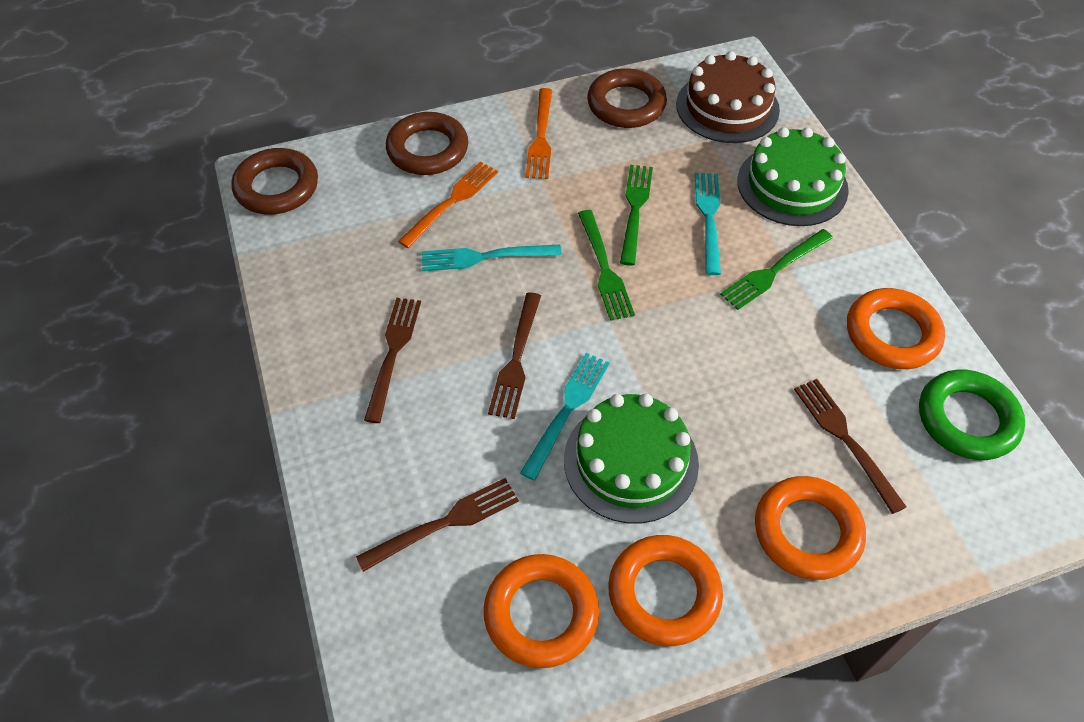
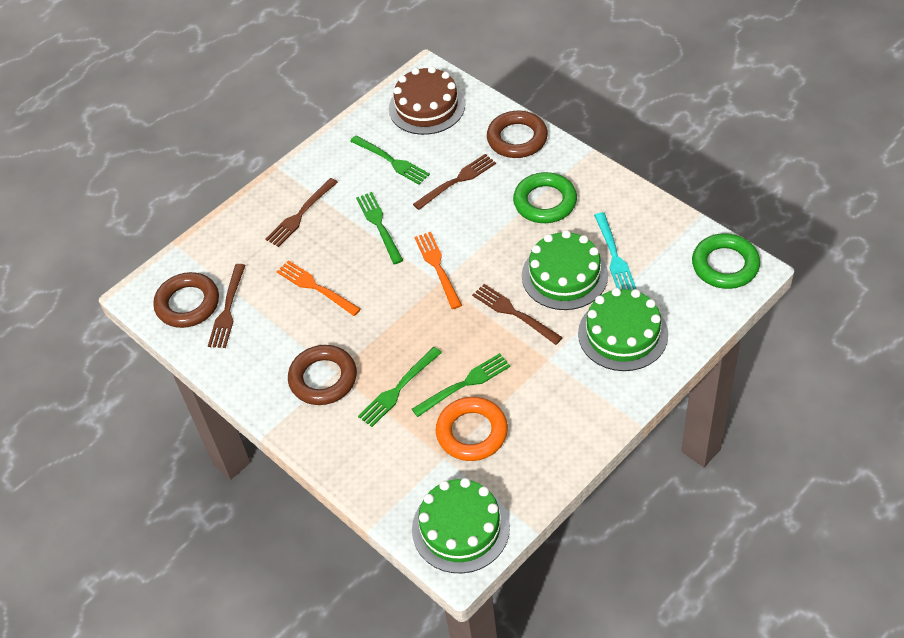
green cake: [564,393,699,524] [737,127,849,226] = 2 -> [412,478,510,573] [522,230,608,310] [578,288,668,371] = 3
green fork: [578,210,635,321] [620,165,653,266] [720,229,833,310] = 3 -> [350,136,430,185] [356,192,403,264] [358,347,442,427] [412,353,511,417] = 4
green ring: [919,370,1025,460] = 1 -> [513,172,577,223] [692,233,760,289] = 2
orange ring: [484,554,599,668] [608,535,723,646] [755,476,866,580] [847,288,945,369] = 4 -> [436,397,508,461] = 1
turquoise fork: [422,245,562,271] [520,353,610,481] [695,173,721,275] = 3 -> [594,212,637,290] = 1

